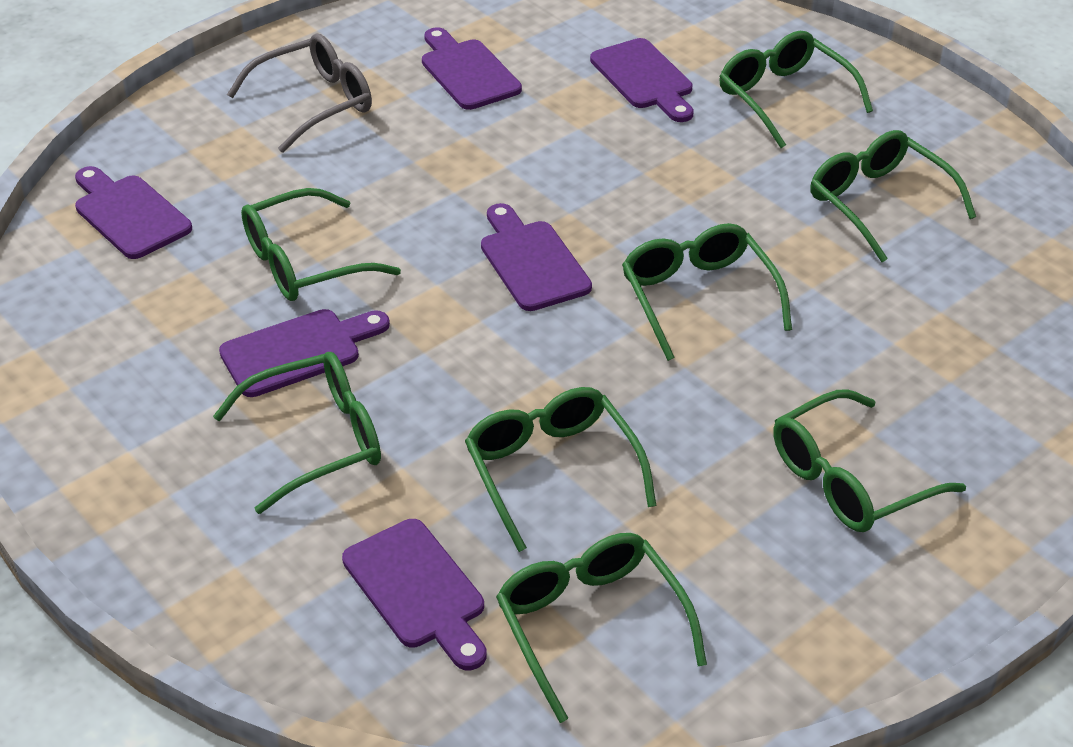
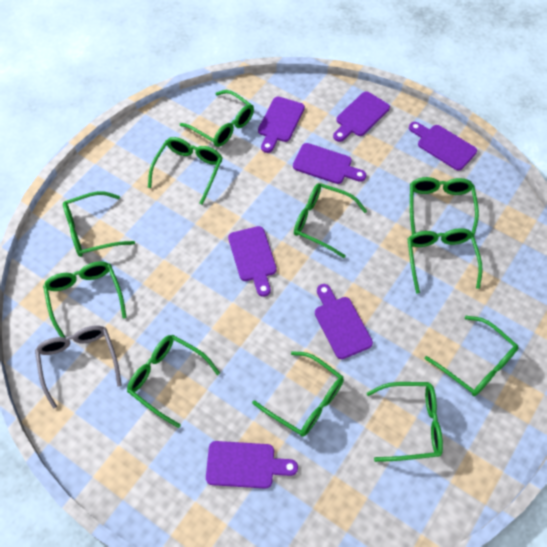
green glasses: [213,352,381,514] [241,188,401,301] [465,387,656,552] [496,533,707,723] [622,223,792,361] [719,31,873,148] [773,389,966,532] [810,130,976,262] = 8 -> [43,261,127,338] [63,191,135,257] [127,335,220,428] [148,137,223,205] [180,90,254,147] [252,351,344,437] [294,183,367,258] [367,382,443,462] [407,228,482,294] [410,177,479,236] [425,316,518,396] = 11
purple cutting board: [75,166,192,259] [219,309,390,397] [342,519,487,670] [422,27,522,110] [481,203,592,311] [590,38,694,122] = 6 -> [206,441,298,489] [228,226,277,297] [258,97,305,153] [293,143,366,184] [315,284,373,359] [333,91,390,142] [409,122,477,171] = 7

